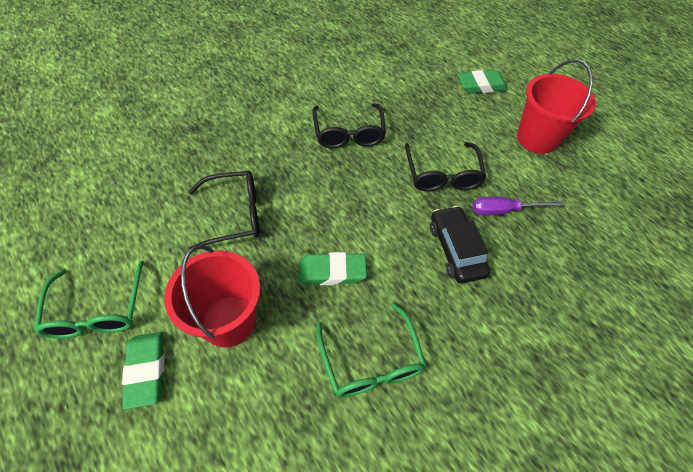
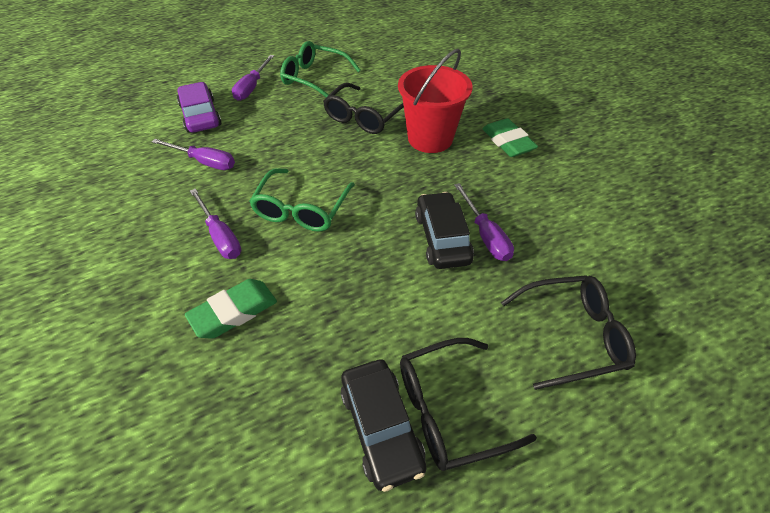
black car: [430,206,490,283] = 1 -> [341,359,426,492] [415,192,474,269] = 2
green eraser: [122,332,165,410] [299,252,367,285] [458,70,508,94] = 3 -> [185,279,277,339] [482,118,538,157] = 2
purple car: none = 0 -> [177,82,221,132] = 1
purple screwdriver: [473,197,565,215] = 1 -> [152,139,235,170] [190,189,241,259] [232,55,274,101] [454,183,514,261] = 4
red bucket: [164,245,260,347] [517,59,596,154] = 2 -> [398,49,473,153] = 1

